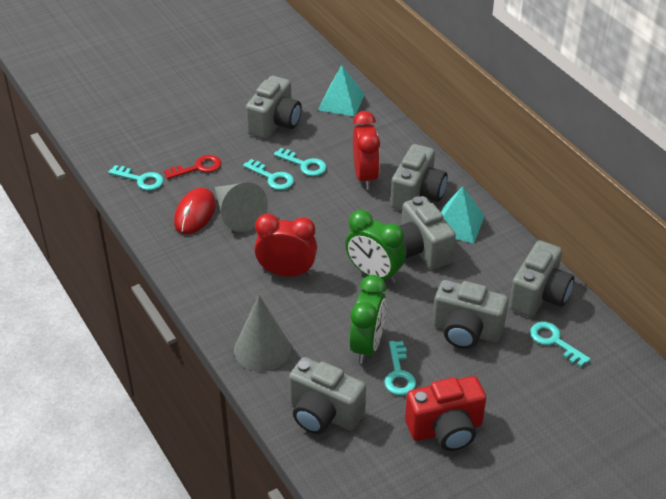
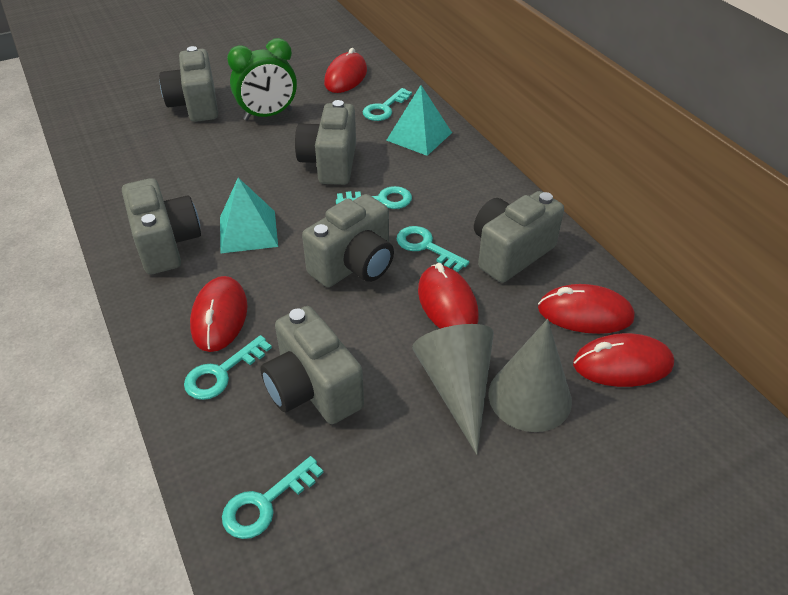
green clock: [345,210,406,284] [349,275,386,364] = 2 -> [227,38,297,121] = 1
red camera: [405,376,486,451] = 1 -> none = 0
red clock: [254,214,317,277] [353,111,380,190] = 2 -> none = 0
red key: [164,155,222,179] = 1 -> none = 0
red mouse: [174,188,216,234] = 1 -> [190,276,248,352] [324,48,367,93] [418,263,479,329] [538,284,635,334] [573,333,674,387] = 5

